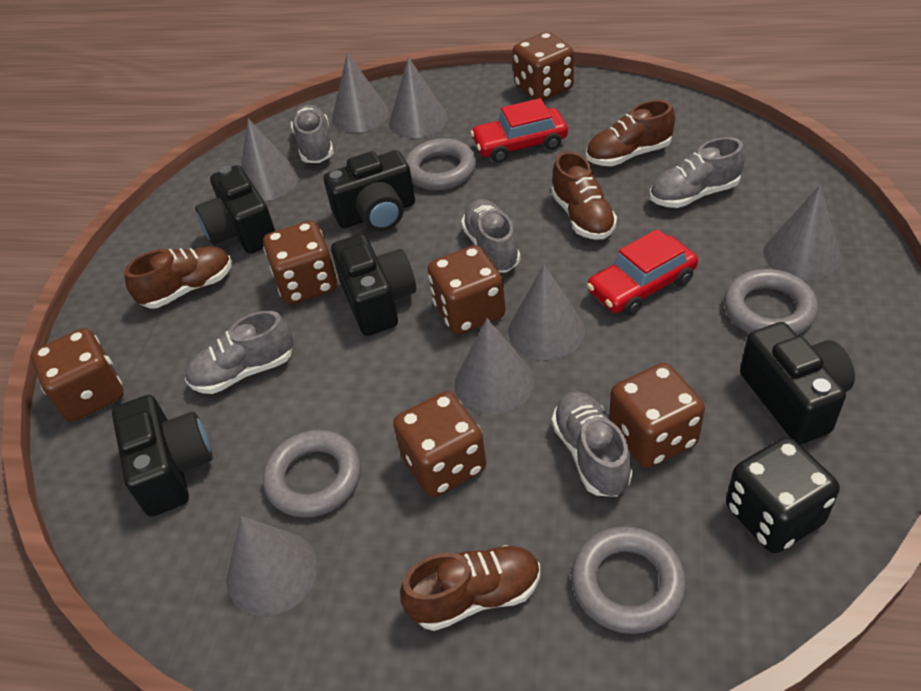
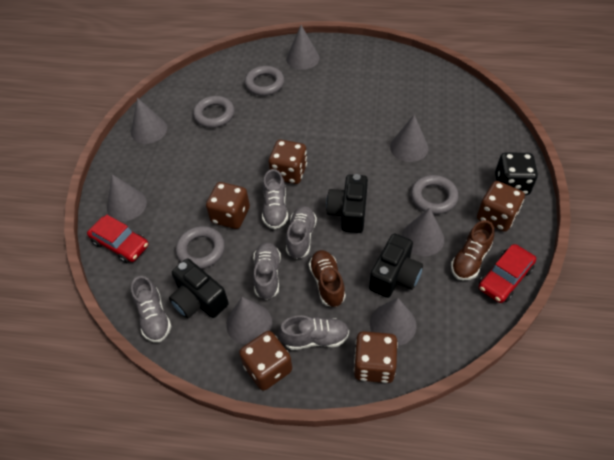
black camera: [112,395,213,517] [195,165,275,254] [324,150,415,231] [331,234,416,336] [740,322,855,444] = 5 -> [169,259,229,318] [326,174,368,233] [369,233,423,298] = 3
brown dice: [31,328,123,422] [263,221,337,304] [393,391,486,497] [427,245,506,335] [512,32,574,101] [609,363,705,468] = 6 -> [206,182,250,229] [239,331,292,391] [269,140,307,184] [354,331,398,383] [477,181,525,232] = 5
brown shoe: [124,246,232,308] [400,545,540,631] [551,151,617,240] [586,100,675,166] = 4 -> [309,250,346,307] [451,220,494,280] = 2

